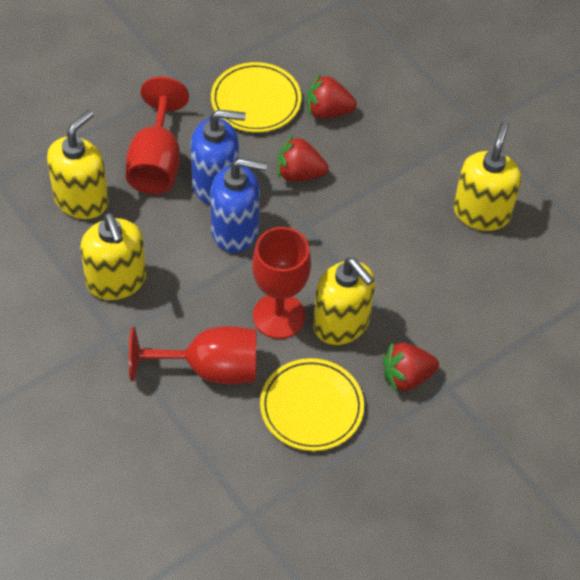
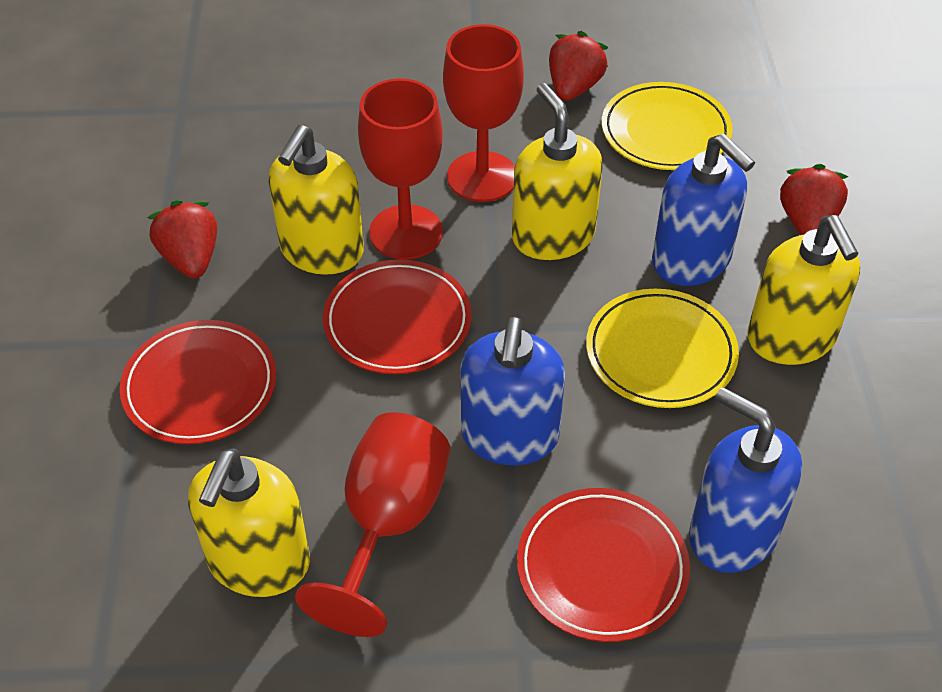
blue soap dispenser: [191,110,246,205] [211,158,267,253] = 2 -> [461,316,565,465] [652,134,755,286] [689,387,802,573] = 3
red plate: none = 0 -> [120,320,276,445] [323,259,472,374] [517,488,690,642] = 3

